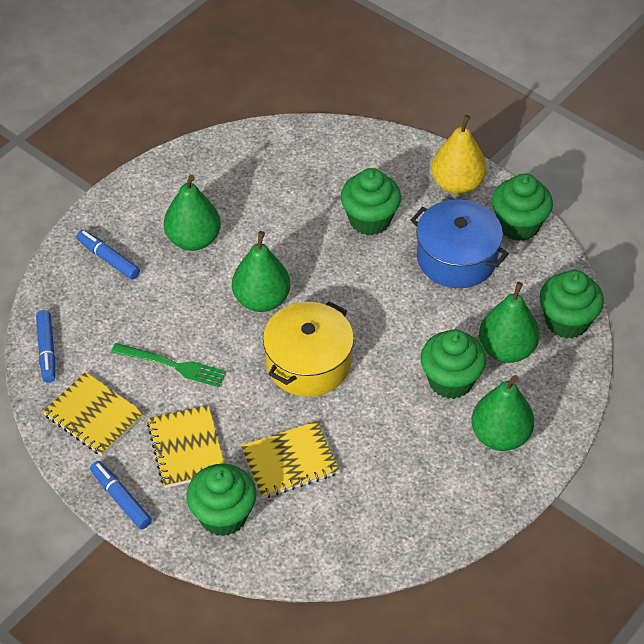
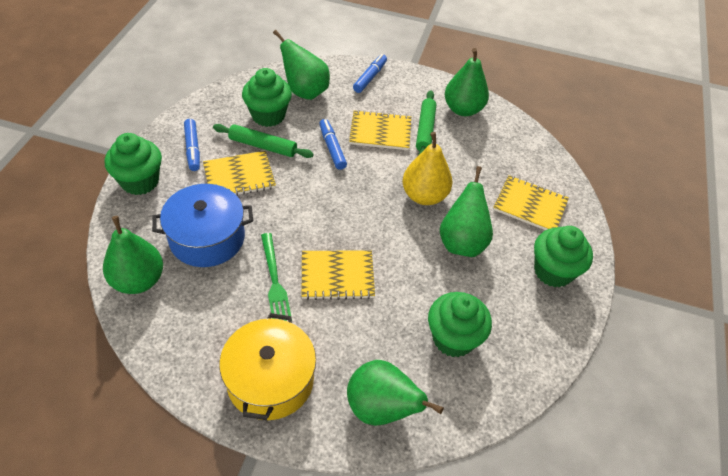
green cupcake: [186,464,257,536] [340,168,401,236] [420,329,486,399] [492,174,553,241] [540,270,604,339] = 5 -> [105,133,162,195] [242,68,292,127] [428,292,492,357] [534,226,593,288] = 4
green pear: [164,175,221,251] [232,231,290,312] [471,375,534,451] [479,282,539,363] = 4 -> [103,216,163,294] [273,30,330,100] [347,360,444,426] [440,166,493,257] [445,48,489,116] = 5
green rolling pin: none = 0 -> [213,124,314,158] [416,90,436,155] = 2
yellow notebook: [43,372,144,456] [147,405,225,488] [240,421,340,499] = 3 -> [203,151,276,196] [302,250,375,300] [349,110,411,150] [493,175,569,230] = 4

